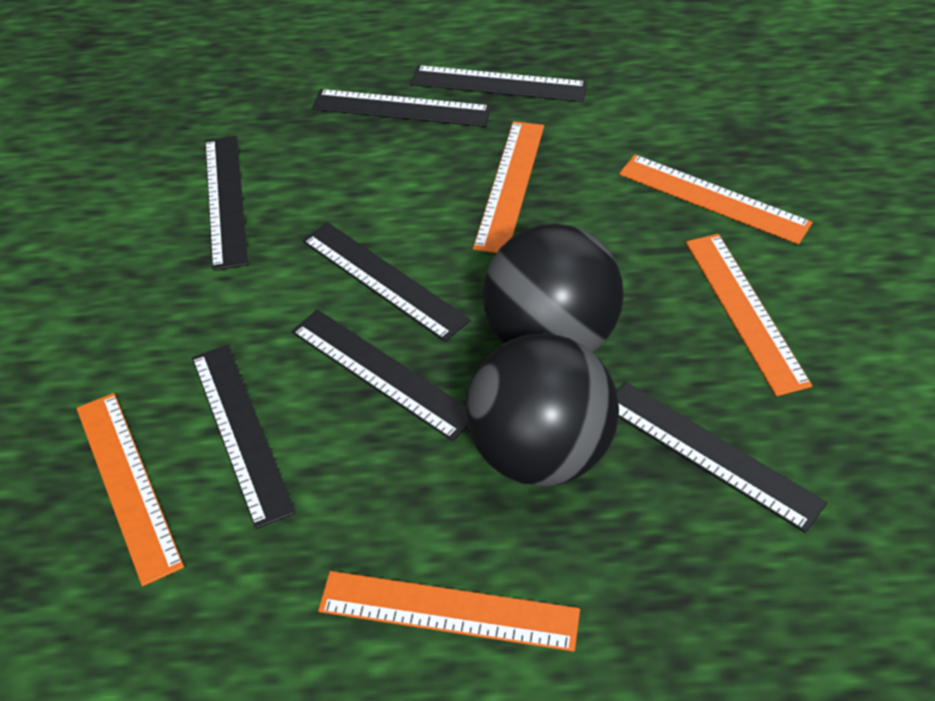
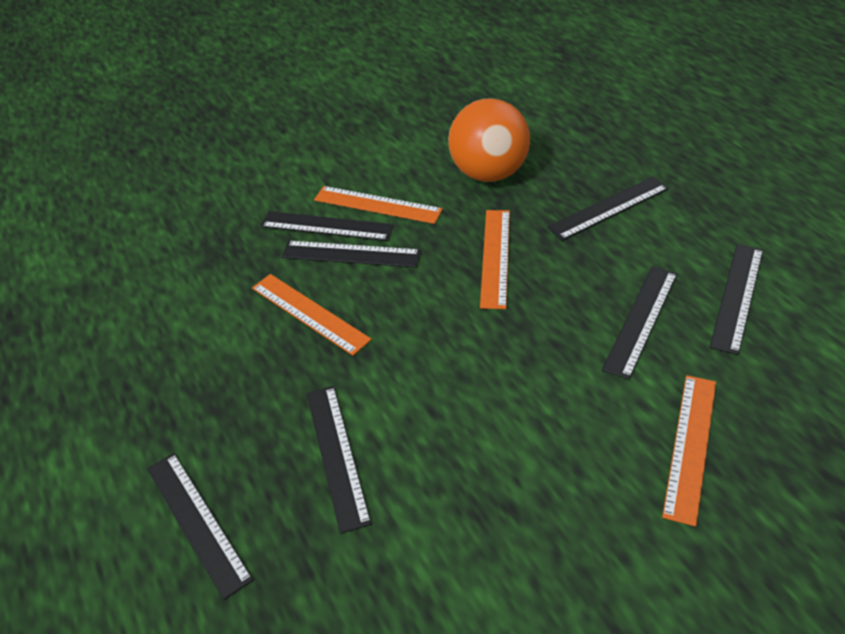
black ball: [466,333,619,486] [483,224,624,352] = 2 -> none = 0
orange ball: none = 0 -> [448,98,530,182] = 1
orange ruler: [77,393,184,586] [318,571,580,652] [473,121,544,253] [619,155,813,245] [686,234,812,396] = 5 -> [252,274,372,356] [314,186,443,224] [480,210,510,309] [662,375,716,527] = 4

